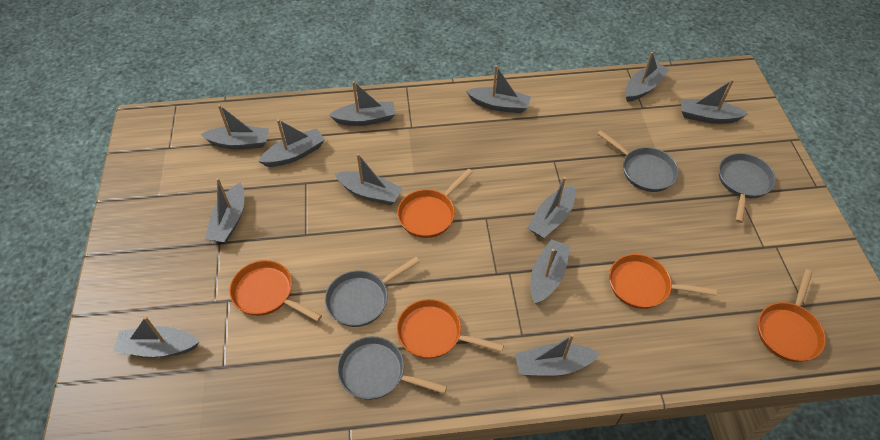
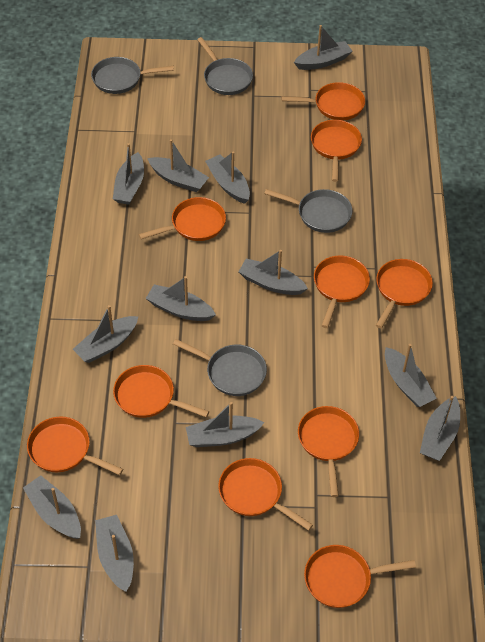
orange pan: [229,260,322,322] [397,169,473,238] [397,299,504,359] [609,254,717,309] [758,269,826,362] = 5 -> [27,417,123,475] [113,365,209,418] [139,197,226,241] [218,458,313,531] [281,82,365,120] [298,406,359,497] [304,545,416,608] [311,120,362,182] [314,256,370,328] [376,259,433,328] = 10

